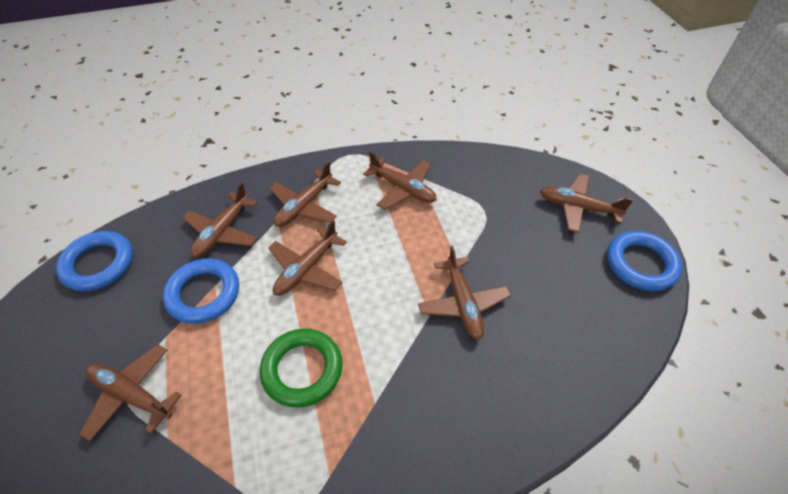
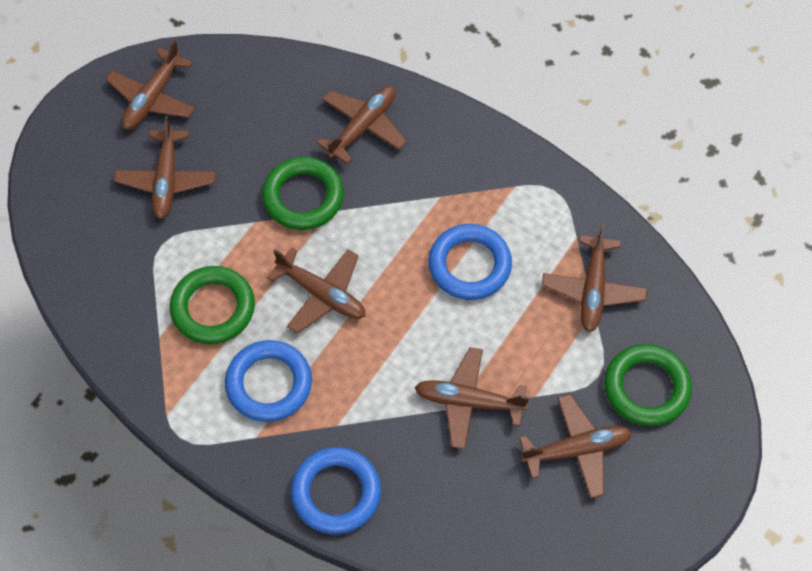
green ring: [260,329,343,407] = 1 -> [170,266,255,344] [262,157,344,230] [604,344,692,426] = 3

